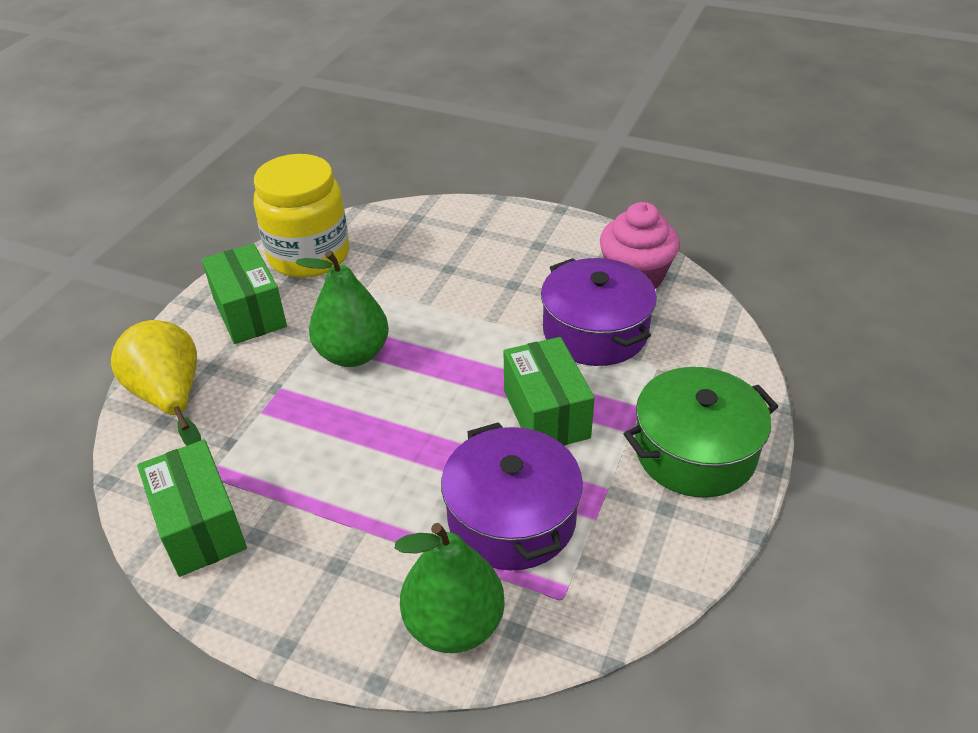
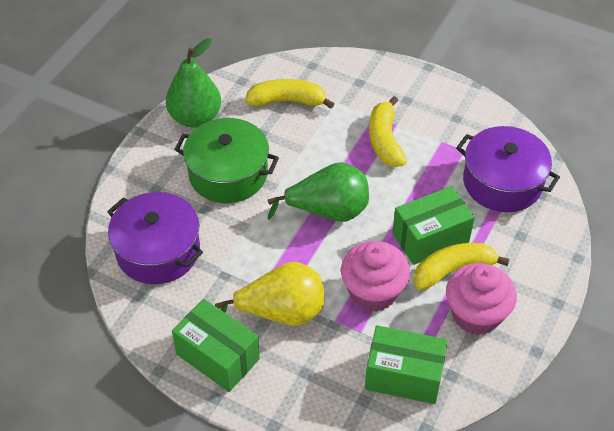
pink cupcake: [600,202,680,288] = 1 -> [341,241,410,312] [446,263,517,335] = 2
yellow banana: none = 0 -> [245,79,334,109] [369,96,407,167] [413,243,509,290] = 3
yellow jar: [253,154,349,278] = 1 -> none = 0

